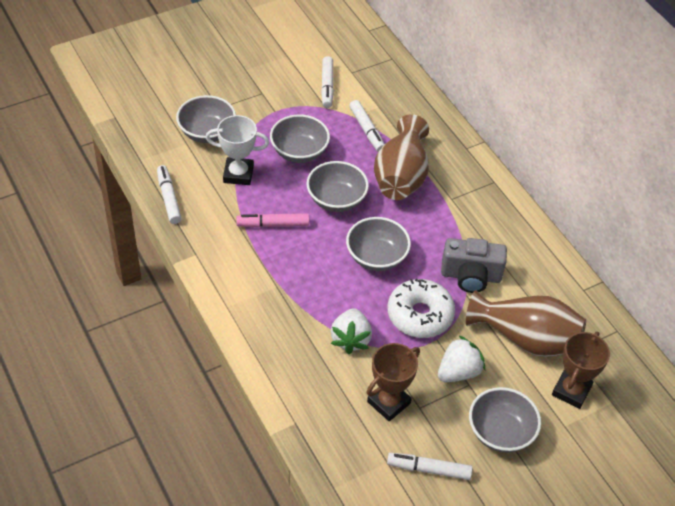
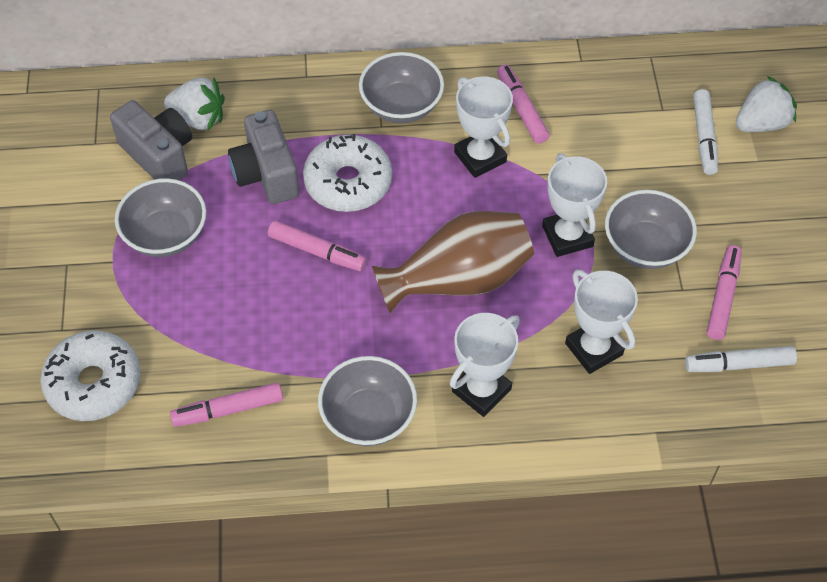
brown trophy: [367,343,420,421] [552,331,610,409] = 2 -> none = 0
brown vase: [374,114,429,200] [466,290,586,357] = 2 -> [371,211,534,313] = 1
grey bowl: [176,95,236,143] [270,114,330,163] [306,161,369,212] [346,217,411,271] [469,387,541,453] = 5 -> [115,178,206,257] [318,356,417,446] [359,52,444,123] [605,190,697,269] = 4
grey camera: [441,238,507,293] = 1 -> [110,100,192,180] [228,110,299,204] = 2
pink marker: [236,213,309,228] = 1 -> [170,383,283,427] [268,221,367,271] [497,64,550,144] [707,245,742,340] = 4
white donut: [387,279,455,338] = 1 -> [40,330,140,421] [303,134,392,212] = 2
white marker: [157,165,182,224] [321,56,334,108] [349,100,384,152] [387,453,472,480] = 4 -> [685,346,797,372] [693,89,718,175] = 2
white trophy: [206,115,269,185] = 1 -> [450,313,520,417] [454,77,513,178] [542,153,607,257] [565,269,638,374] = 4

